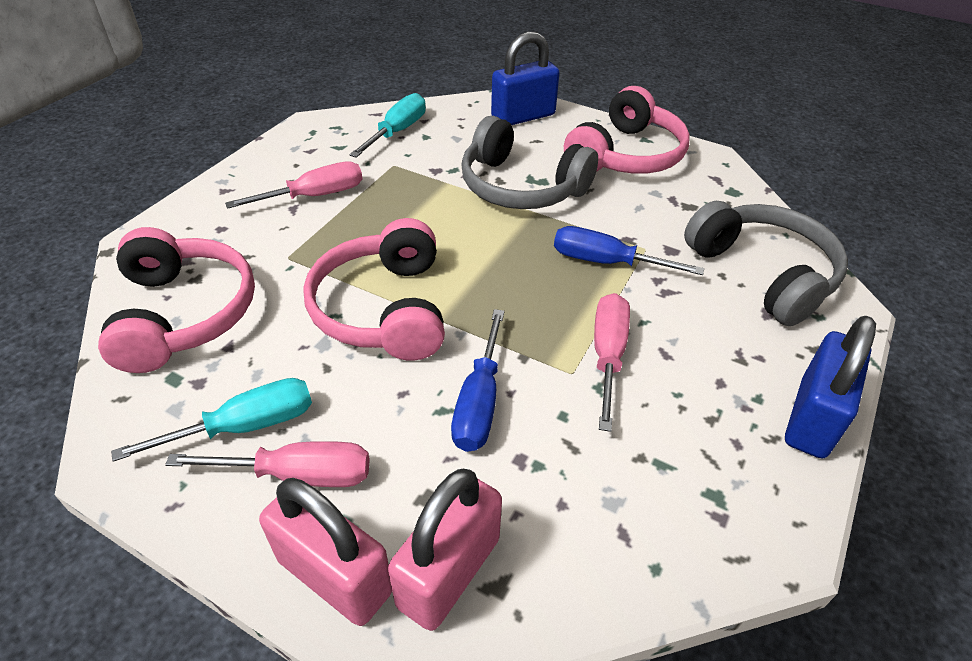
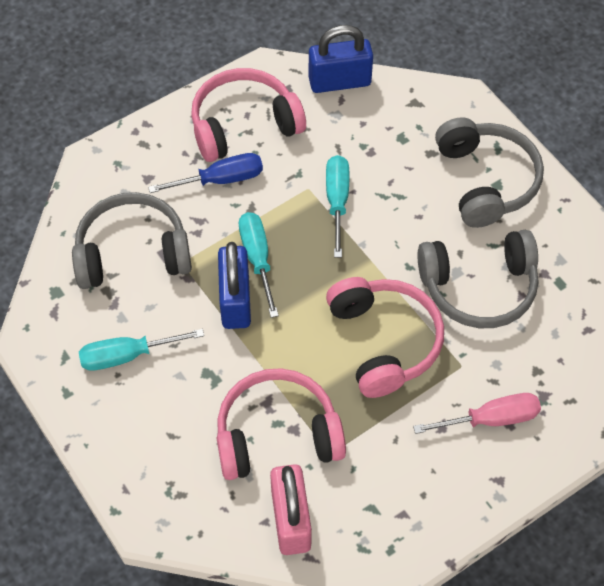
blue screwdriver: [451,309,505,452] [554,226,704,275] = 2 -> [148,153,263,193] = 1
grey headphones: [461,116,598,209] [684,201,848,326] = 2 -> [72,192,192,289] [418,230,538,328] [435,117,544,228] = 3
pink padlock: [259,478,392,626] [388,469,502,631] = 2 -> [270,464,312,555] = 1
pink screwdriver: [165,441,370,487] [225,161,362,209] [594,293,630,432] = 3 -> [413,393,541,434] = 1
turquoise screwdriver: [111,378,312,462] [349,93,426,158] = 2 -> [79,329,204,371] [239,212,279,318] [326,155,349,258] = 3

